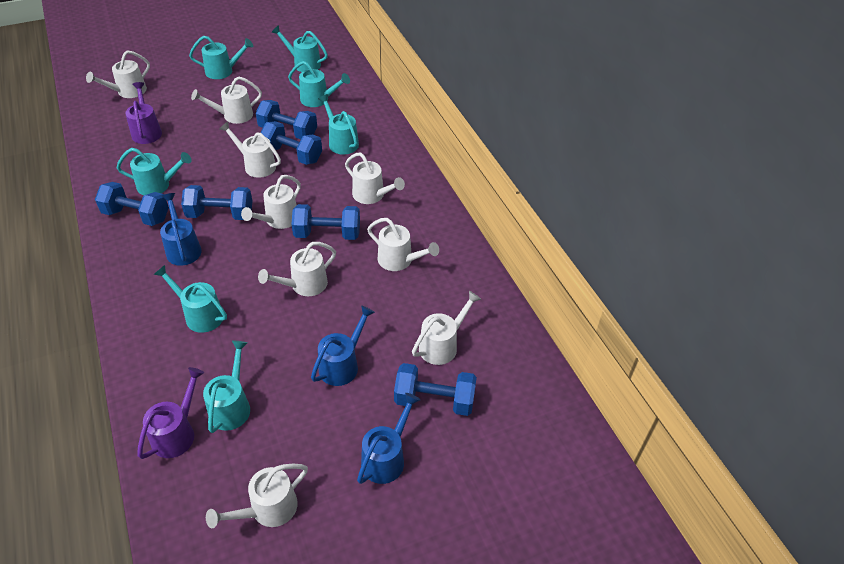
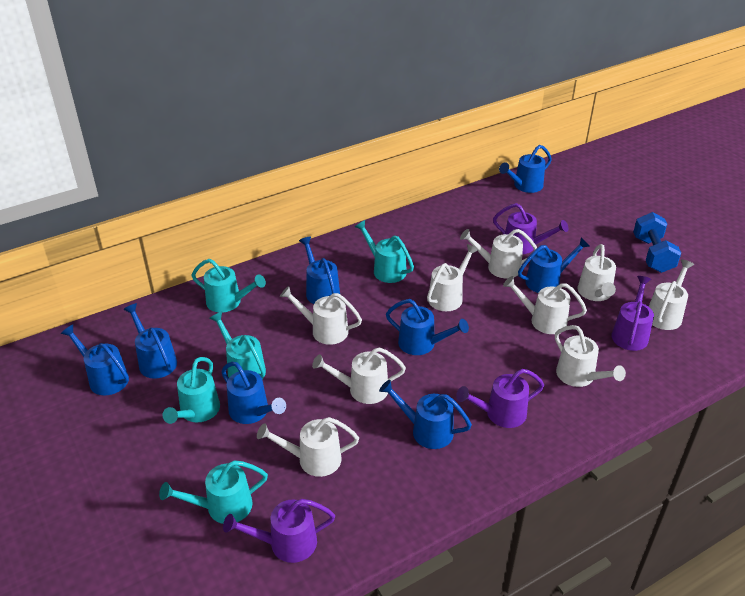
blue dumbbell: [95,182,169,226] [181,185,252,220] [256,100,317,139] [260,121,322,165] [291,204,360,240] [394,363,477,416] = 6 -> [633,212,681,273] = 1
blue watering can: [160,193,202,266] [311,306,375,386] [357,393,420,484] = 3 -> [61,324,129,395] [123,303,177,379] [221,362,286,424] [299,236,340,304] [379,380,472,449] [386,299,469,355] [499,145,552,193] [518,237,590,293] = 8
purple watering can: [125,82,162,144] [137,367,204,459] = 2 -> [223,499,335,563] [456,369,544,428] [493,203,568,254] [612,276,654,351] = 4
turquoise watering can: [116,148,192,195] [153,265,227,333] [189,36,253,79] [203,341,250,433] [271,25,328,72] [288,61,350,107] [318,94,359,155] = 7 -> [159,460,268,524] [162,357,220,424] [191,259,266,313] [209,311,266,379] [355,220,414,283] = 5

